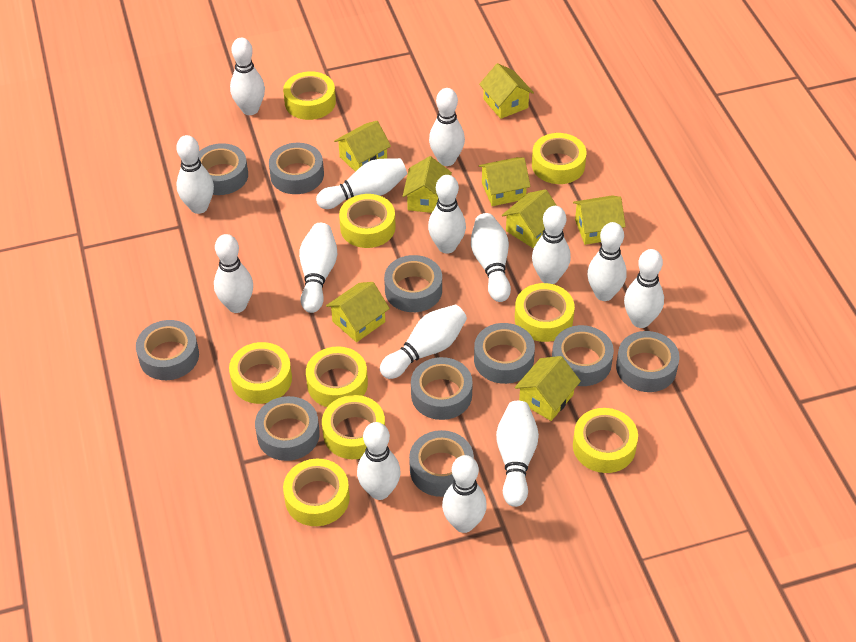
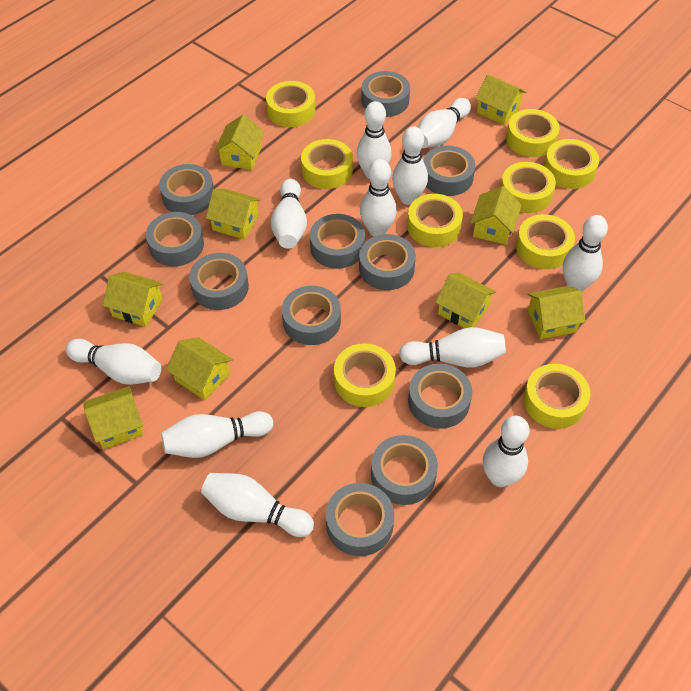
grey tape: [136,320,199,380] [198,143,248,195] [255,396,320,461] [269,143,324,194] [384,255,442,312] [409,430,474,497] [411,357,473,420] [474,323,535,384] [552,325,614,386] [616,331,680,392] = 10 -> [146,212,204,266] [159,164,214,215] [189,253,249,310] [282,286,341,345] [310,214,365,269] [326,483,394,556] [359,234,416,290] [361,71,410,117] [371,435,438,505] [408,364,472,429] [423,146,475,196] = 11
white bowling pin: [176,135,214,214] [214,234,253,313] [230,38,265,115] [299,223,338,313] [316,158,407,209] [357,422,401,500] [380,305,467,379] [428,175,466,254] [429,88,465,166] [442,455,487,533] [471,213,511,302] [496,401,539,507] [532,206,571,284] [587,222,627,301] [624,249,664,328] = 15 -> [66,339,161,385] [161,411,273,458] [201,473,314,537] [271,179,307,249] [357,101,392,179] [360,159,397,236] [392,126,428,205] [399,327,506,368] [418,98,471,148] [483,416,530,487] [563,215,608,291] = 11
yellow house: [326,282,390,342] [334,121,391,172] [403,156,452,213] [479,63,534,119] [479,157,531,206] [502,189,557,248] [515,356,581,421] [573,195,626,245] = 8 -> [84,386,144,449] [103,272,163,327] [166,337,233,400] [206,189,261,240] [215,115,264,170] [435,273,496,328] [471,186,522,245] [475,74,526,125] [527,286,586,339] = 9

